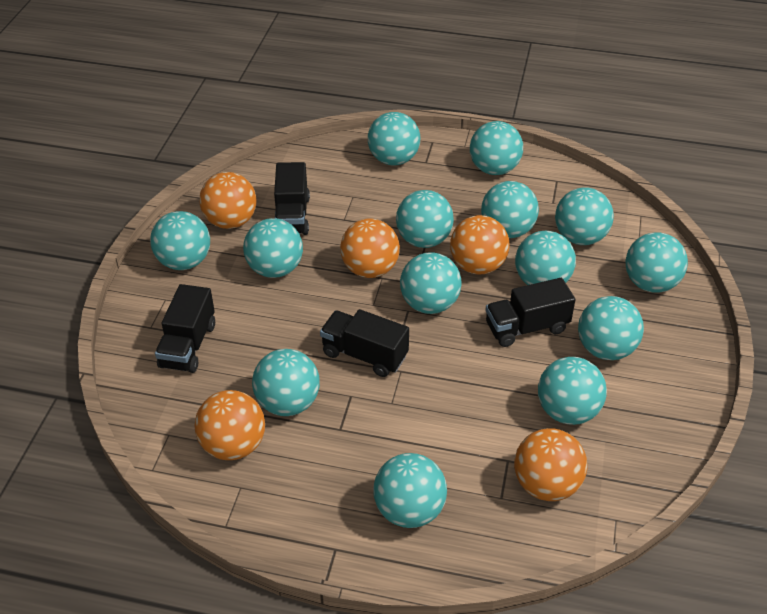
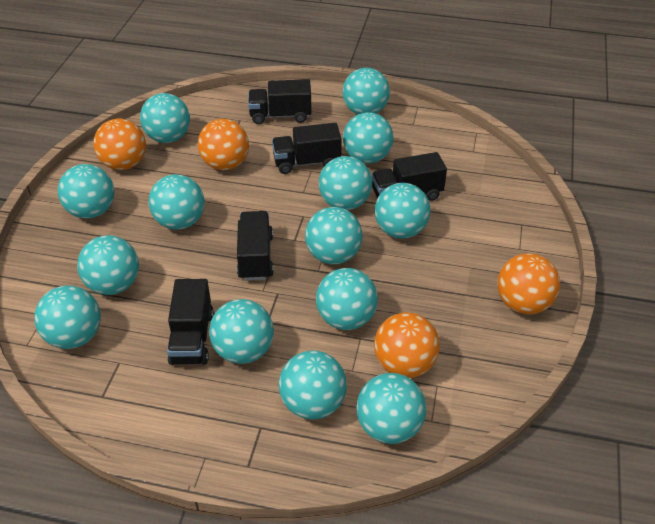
black truck: [155,284,215,373] [274,162,310,235] [320,309,409,377] [485,278,575,347] = 4 -> [167,279,214,365] [237,211,274,281] [248,79,311,124] [272,123,342,174] [371,152,447,201] = 5
orange ball: [194,390,265,460] [199,172,257,229] [340,219,400,278] [450,215,510,275] [514,428,587,501] = 5 -> [93,119,146,170] [198,119,249,170] [374,313,440,378] [497,254,560,314] = 4

